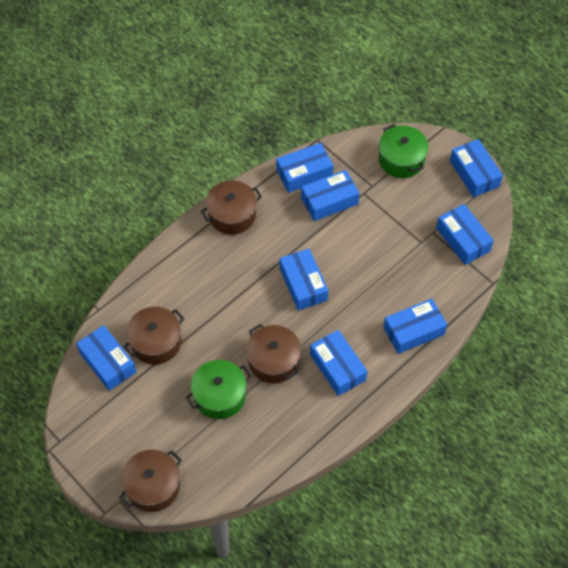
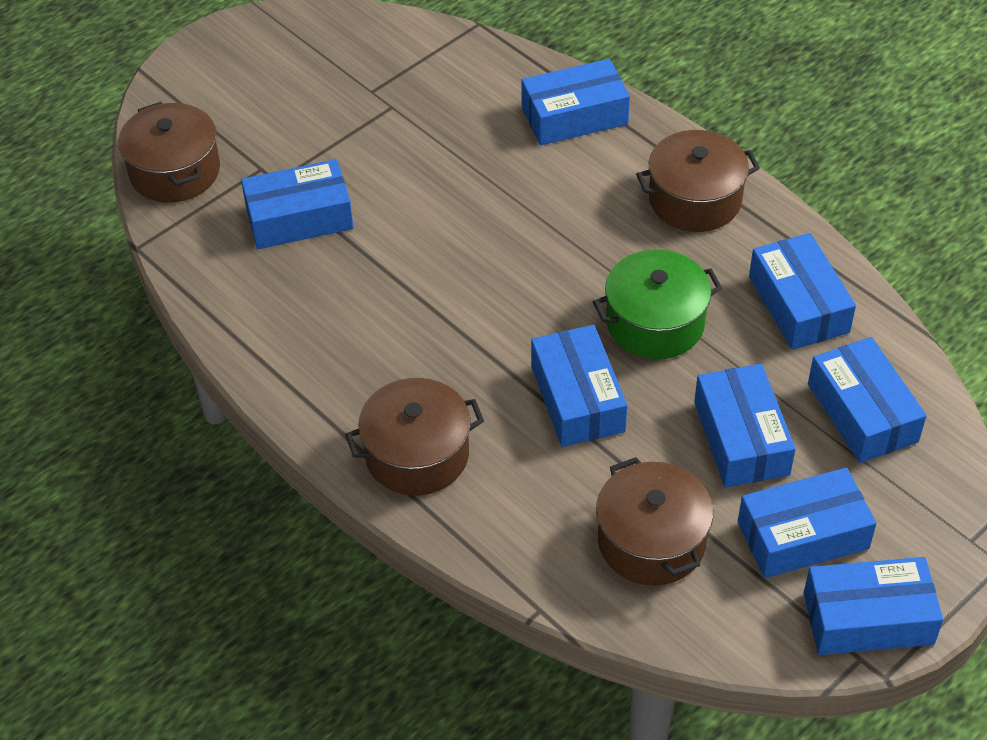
green pot: [186,360,252,419] [379,124,429,178] = 2 -> [593,249,722,359] = 1

